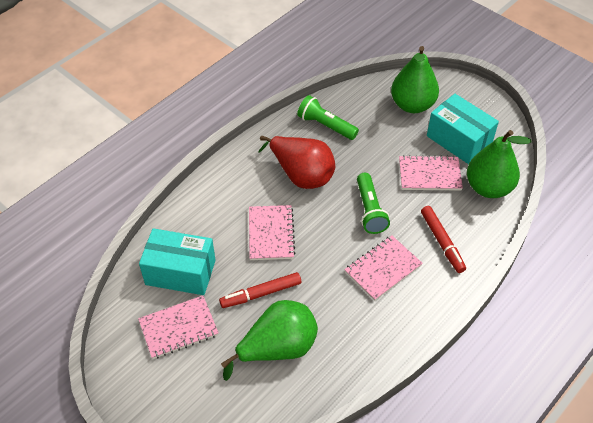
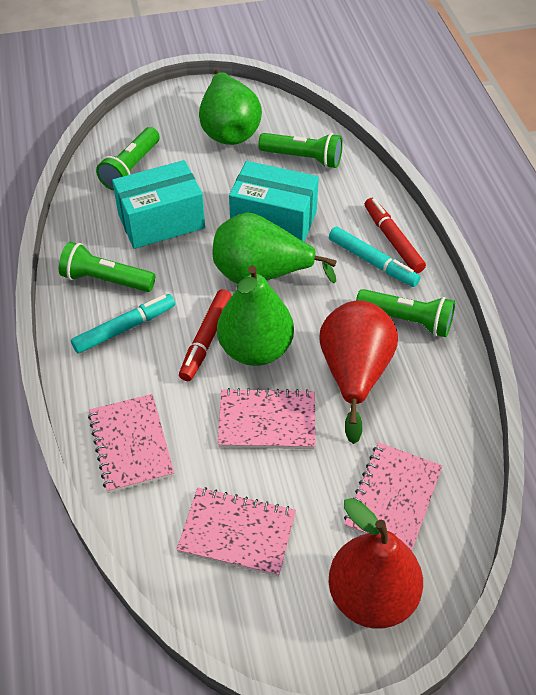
green flashlight: [297,95,359,140] [357,173,390,234] = 2 -> [59,242,155,292] [96,127,160,190] [258,133,343,168] [356,289,455,337] = 4
red pear: [258,136,335,189] = 1 -> [319,301,398,444] [328,498,423,629] = 2
turquoise marker: none = 0 -> [71,294,175,354] [329,227,420,287] = 2

